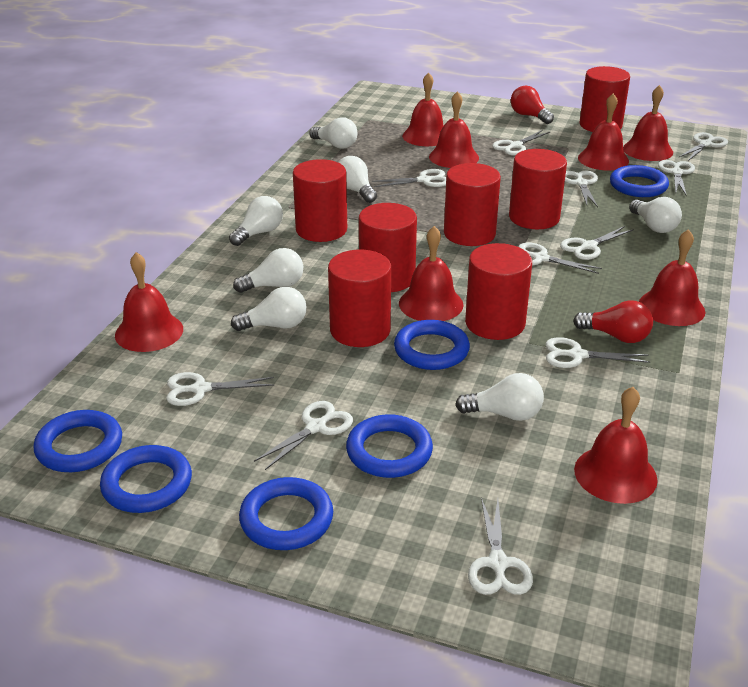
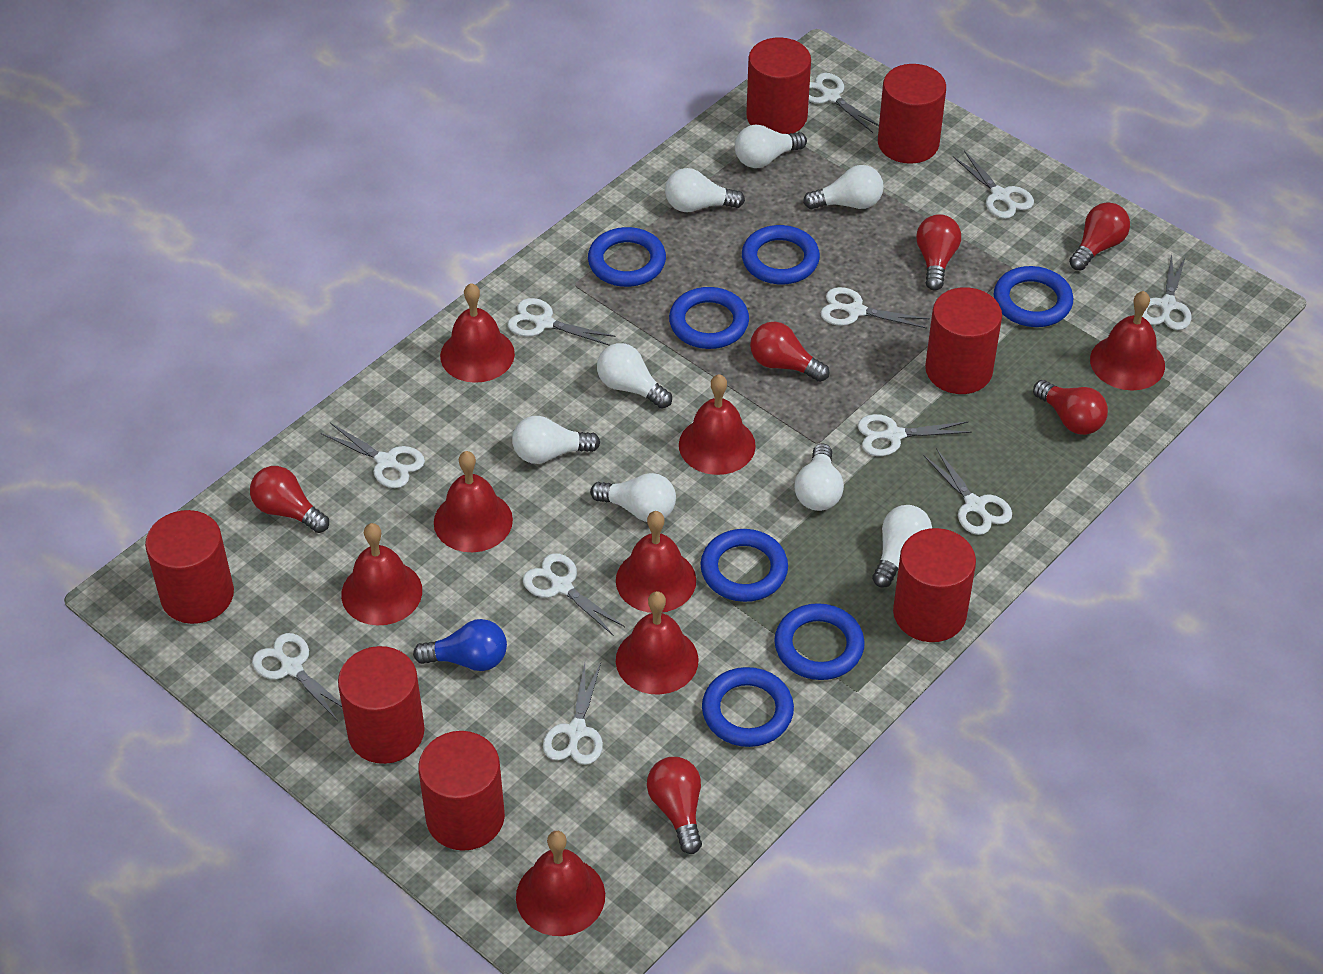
blue light bulb: none = 0 -> [413,619,507,671] = 1
blue ring: [33,410,122,472] [100,445,192,513] [239,477,333,550] [346,414,433,478] [394,320,470,370] [610,165,669,197] = 6 -> [588,227,666,287] [669,287,749,349] [700,529,788,602] [702,667,794,747] [742,225,820,284] [774,603,865,680] [994,266,1073,327] = 7
red light bulb: [511,86,554,124] [573,300,653,343] = 2 -> [250,466,329,533] [647,757,702,854] [750,322,829,382] [916,214,961,290] [1033,380,1108,435] [1069,202,1130,271] = 6
white light bulb: [229,196,283,246] [231,287,307,331] [233,248,303,293] [309,117,357,149] [338,156,377,203] [455,373,544,421] [629,197,682,233] = 7 -> [512,416,600,464] [590,473,676,522] [597,343,672,409] [665,168,745,212] [735,125,807,168] [795,443,844,511] [803,165,884,209] [872,505,932,588] = 8

